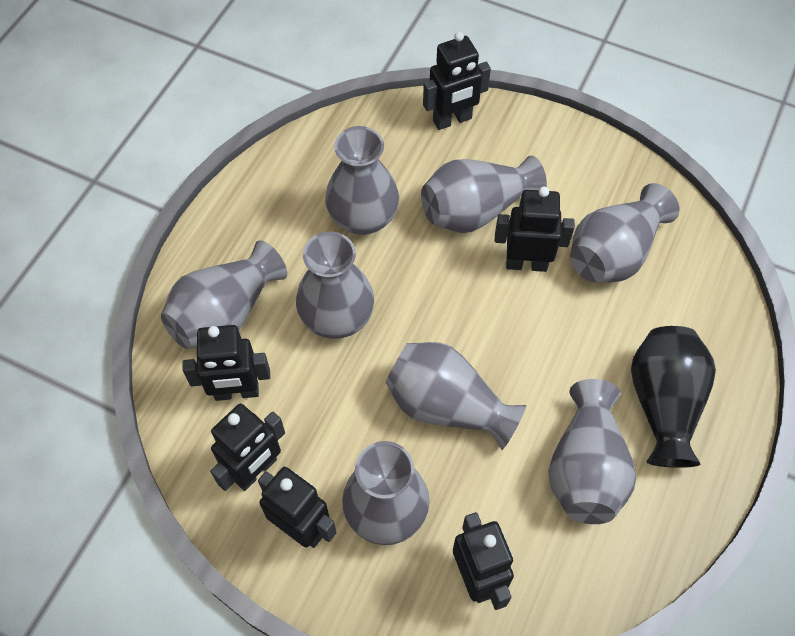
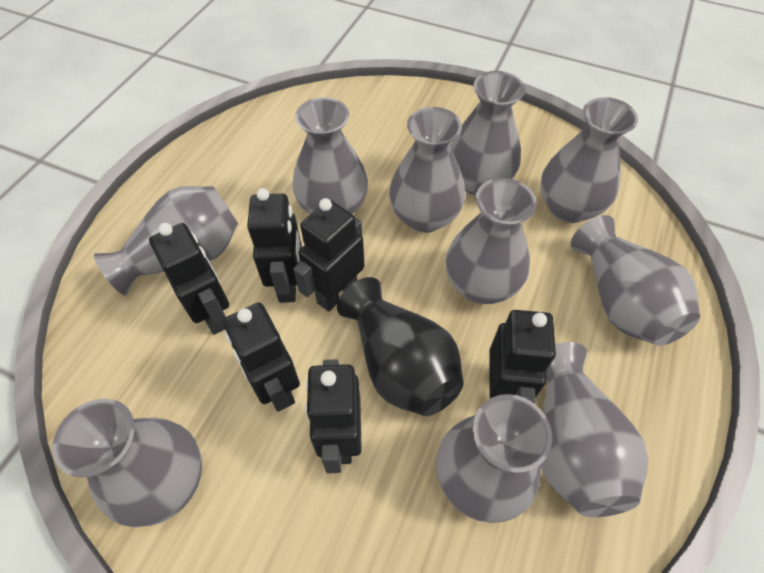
grey vase: [161,240,287,349] [296,232,374,339] [325,126,399,235] [342,441,429,545] [385,342,526,450] [421,156,547,233] [548,379,636,524] [570,183,679,283] = 8 -> [52,398,202,527] [94,186,238,296] [293,97,368,214] [389,107,465,233] [436,394,552,523] [446,178,537,304] [451,71,526,196] [540,97,638,223] [541,342,648,517] [571,215,700,346] = 10

